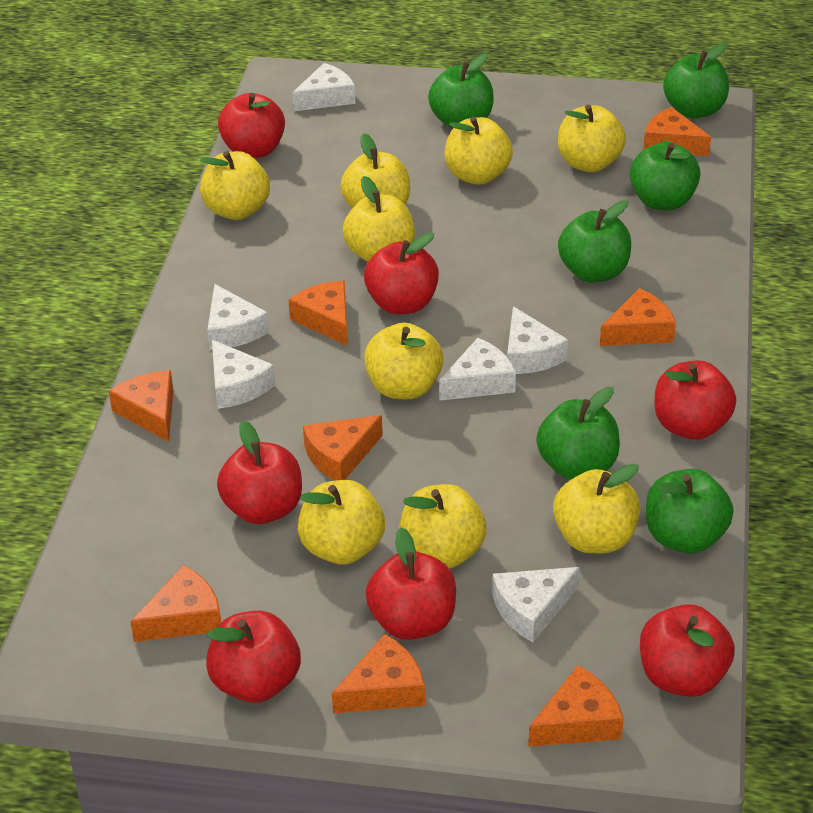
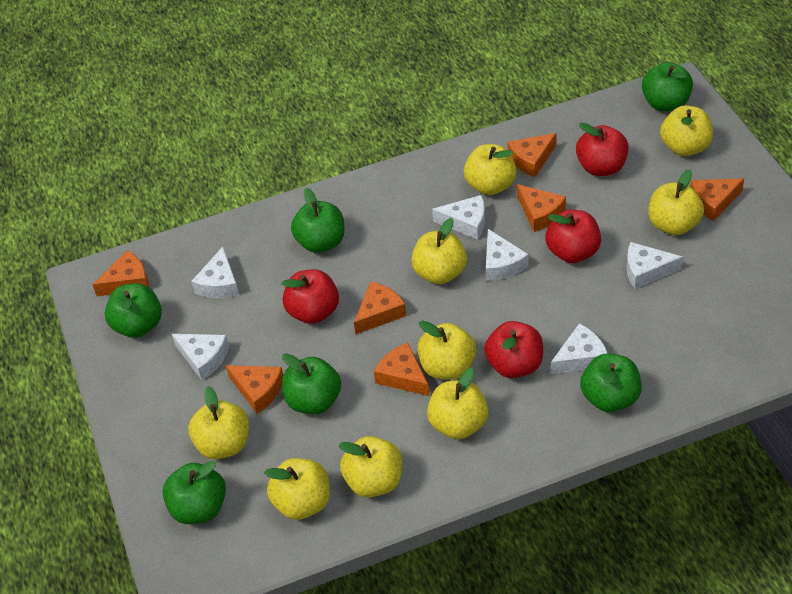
orange cheese: [109,370,173,442] [130,565,221,642] [288,280,348,346] [303,415,383,481] [332,634,425,713] [528,665,624,747] [600,288,676,346] [643,107,711,156] = 8 -> [92,250,149,296] [226,365,283,414] [354,282,406,334] [374,342,429,396] [508,133,557,177] [517,184,566,232] [691,178,744,221] = 7
red apple: [206,611,301,703] [217,421,302,524] [218,93,285,158] [364,233,439,315] [366,528,456,640] [640,604,735,697] [654,360,736,440] = 7 -> [281,269,339,324] [484,321,543,378] [545,210,601,263] [576,123,629,176] = 4

